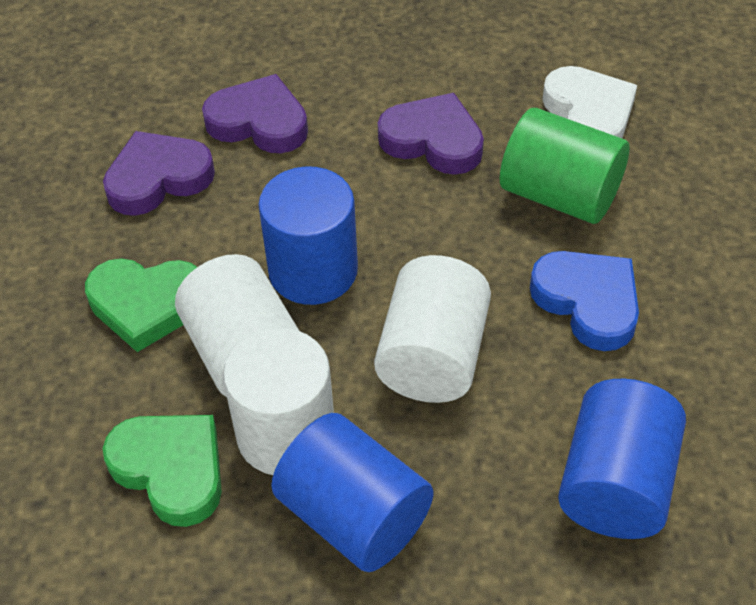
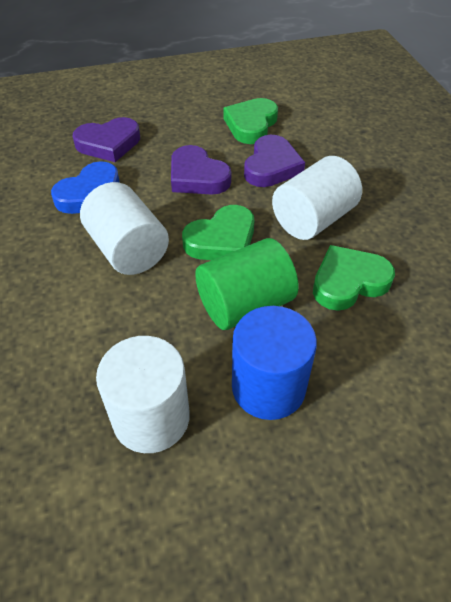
blue cylinder: [258,166,358,305] [271,413,434,572] [558,379,686,539] = 3 -> [232,306,317,420] = 1
green heart: [85,258,197,352] [103,415,222,527] = 2 -> [182,205,254,260] [223,98,278,144] [313,245,395,311] = 3
white heart: [542,66,637,138] = 1 -> none = 0

